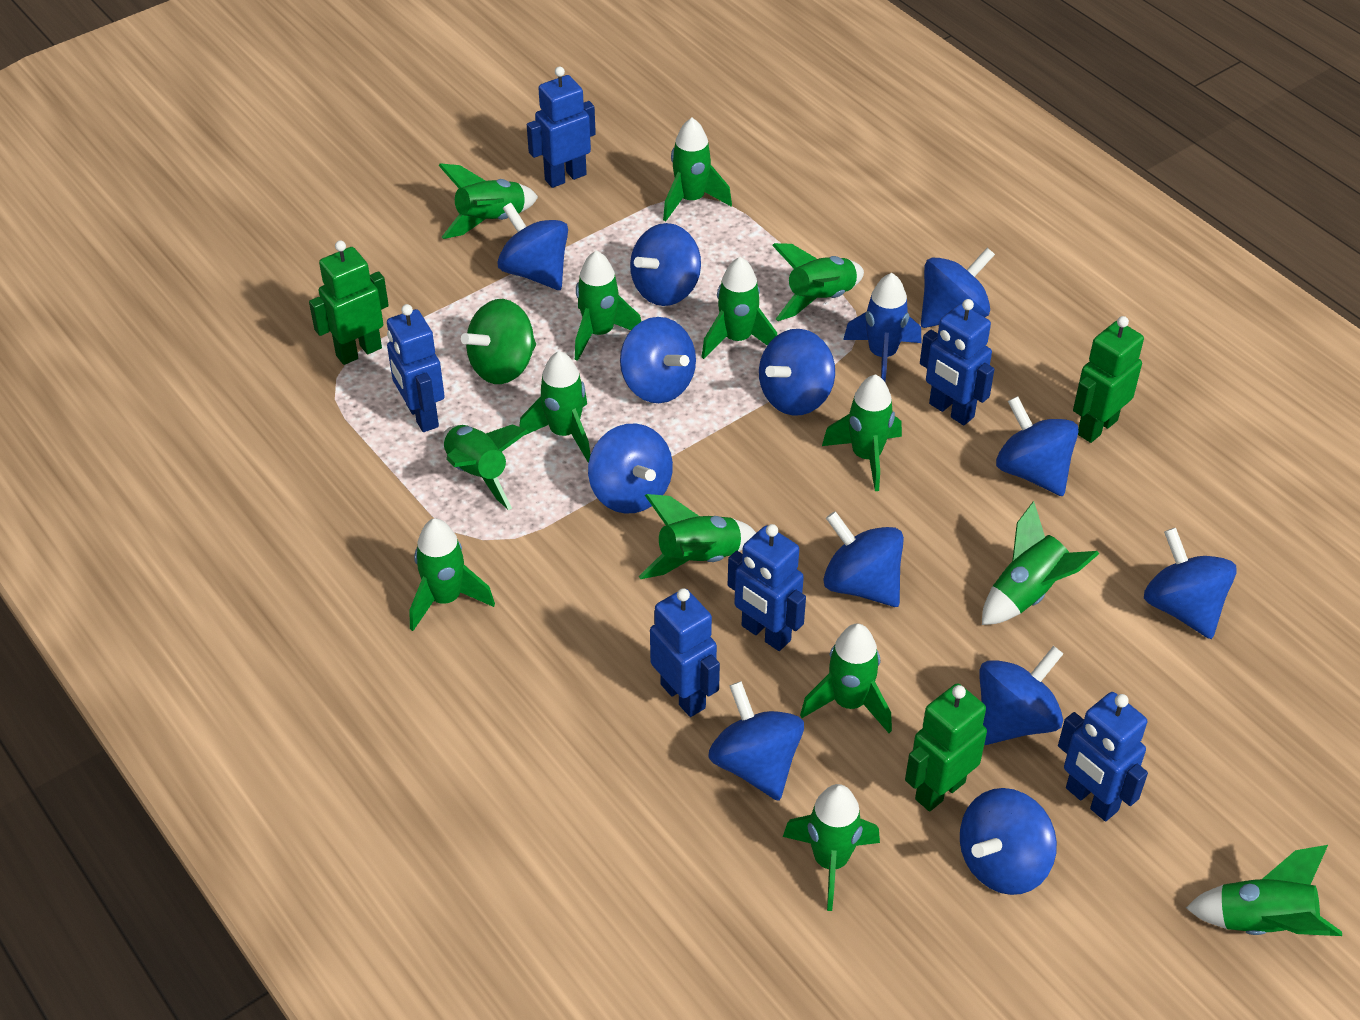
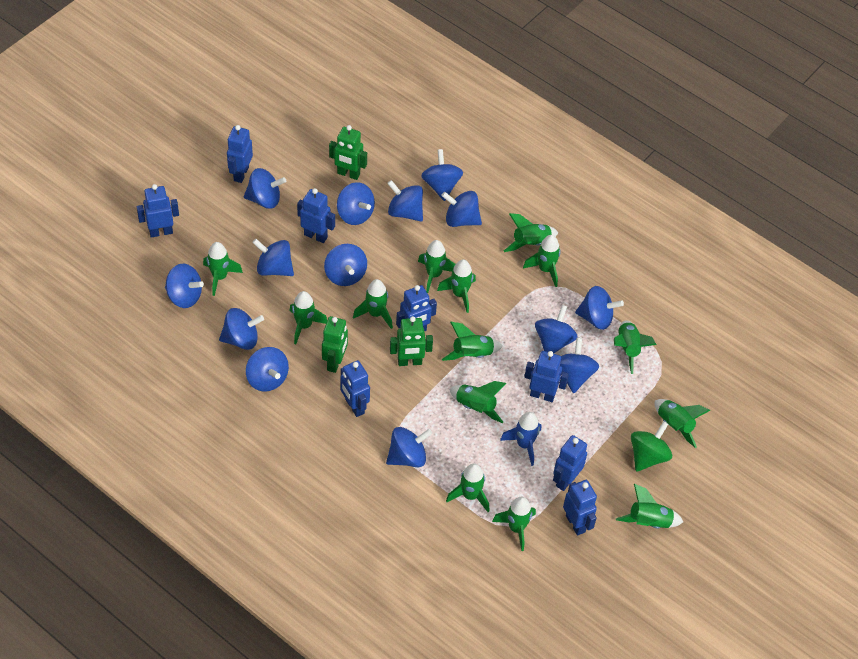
blue robot: [387,304,445,432] [527,67,596,188] [650,588,720,717] [728,524,806,651] [920,299,995,425] [1058,692,1148,821] = 6 -> [137,184,179,238] [227,125,253,183] [297,188,335,243] [341,360,370,417] [396,285,437,331] [524,351,569,402] [553,435,587,491] [563,480,597,536] = 8
blue spinning top: [497,203,568,290] [588,424,673,514] [620,317,696,403] [630,223,701,306] [708,681,804,801] [759,329,835,416] [823,511,904,607] [921,248,995,328] [960,788,1057,895] [979,646,1063,745] [996,396,1079,496] [1144,528,1236,639] = 12 -> [165,264,204,308] [219,308,264,350] [244,168,286,209] [246,347,289,392] [252,239,294,276] [324,244,367,286] [337,182,375,225] [386,427,432,468] [387,180,423,221] [421,149,463,201] [441,191,482,227] [535,305,578,354] [560,338,599,393] [575,286,624,330] = 14

